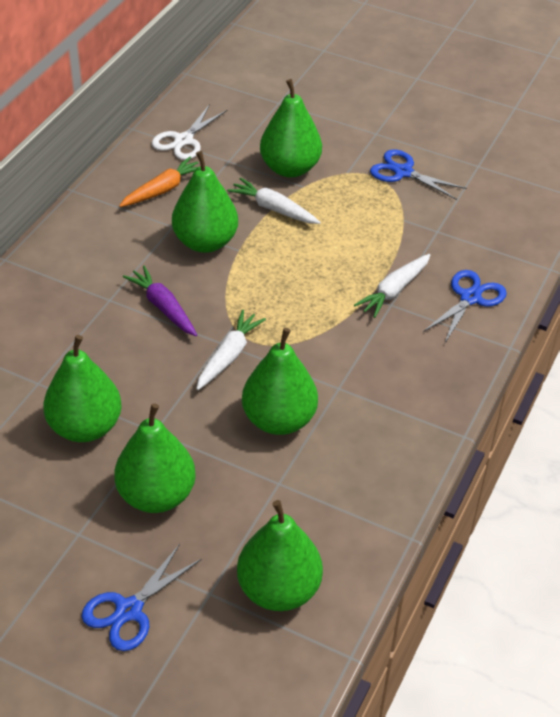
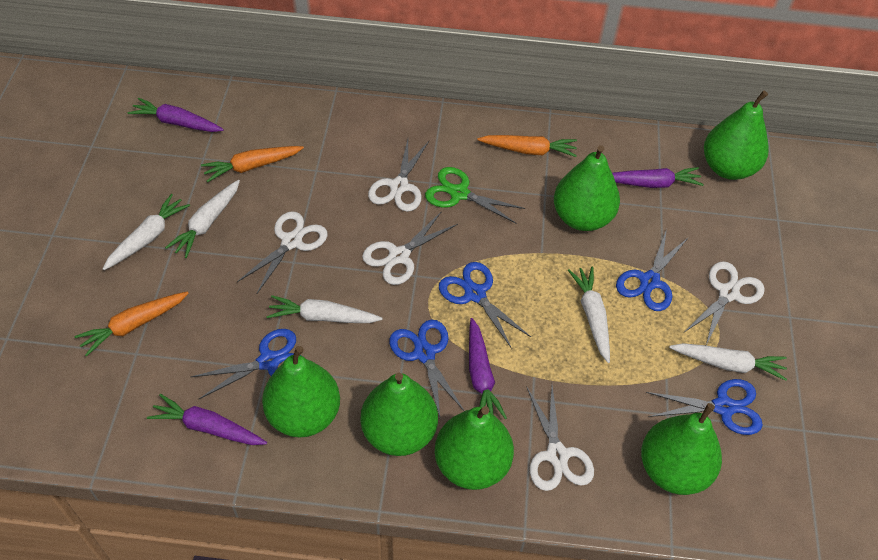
blue scissors: [81,544,202,651] [370,149,467,200] [423,270,507,343] = 3 -> [191,329,302,399] [389,320,464,417] [439,262,531,349] [616,229,689,311] [646,379,763,435] = 5
green scissors: none = 0 -> [425,167,526,224] = 1
orange carrot: [119,156,199,207] = 1 -> [75,291,189,357] [201,146,304,182] [477,135,577,157] = 3
purple carrot: [123,266,197,336] = 1 -> [128,98,224,132] [147,394,267,445] [469,318,507,419] [612,167,704,188] = 4
white carrot: [196,310,266,390] [227,178,321,224] [354,254,431,318] = 3 -> [103,194,190,270] [165,180,240,258] [266,295,382,323] [568,267,610,363] [669,343,787,381] = 5
white scissors: [152,104,227,160] = 1 -> [237,211,328,295] [362,211,458,285] [368,140,429,212] [526,385,594,491] [685,261,765,345] = 5

